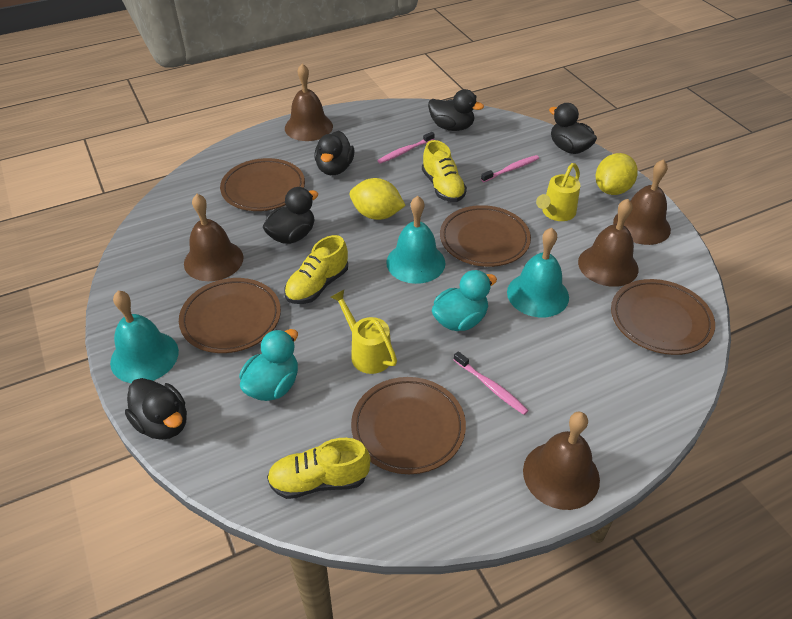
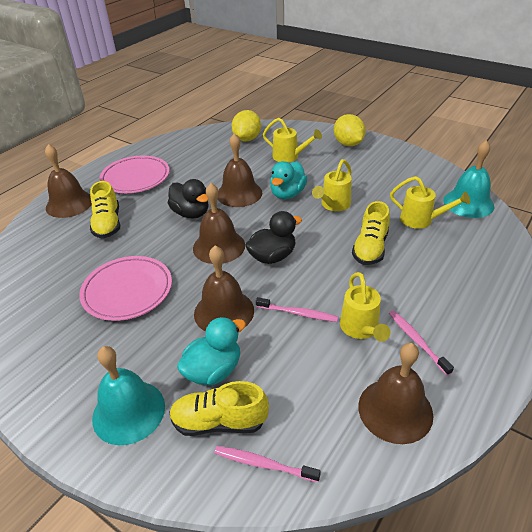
black duck: [125,378,187,440] [263,187,318,244] [314,131,355,175] [428,89,484,131] [549,103,597,154] = 5 -> [168,179,209,218] [245,211,302,264] = 2
brown plate: [179,278,281,353] [220,158,305,211] [351,377,466,474] [440,205,531,267] [611,279,715,355] = 5 -> none = 0
pink plate: none = 0 -> [79,256,172,321] [99,156,169,193] = 2
turquoise bell: [110,291,179,383] [386,196,445,284] [507,228,569,317] = 3 -> [92,346,165,445] [443,140,495,218] = 2
yellow watering can: [330,290,397,374] [536,163,581,221] = 2 -> [263,118,322,163] [312,159,352,211] [340,272,390,342] [390,176,470,229] = 4

